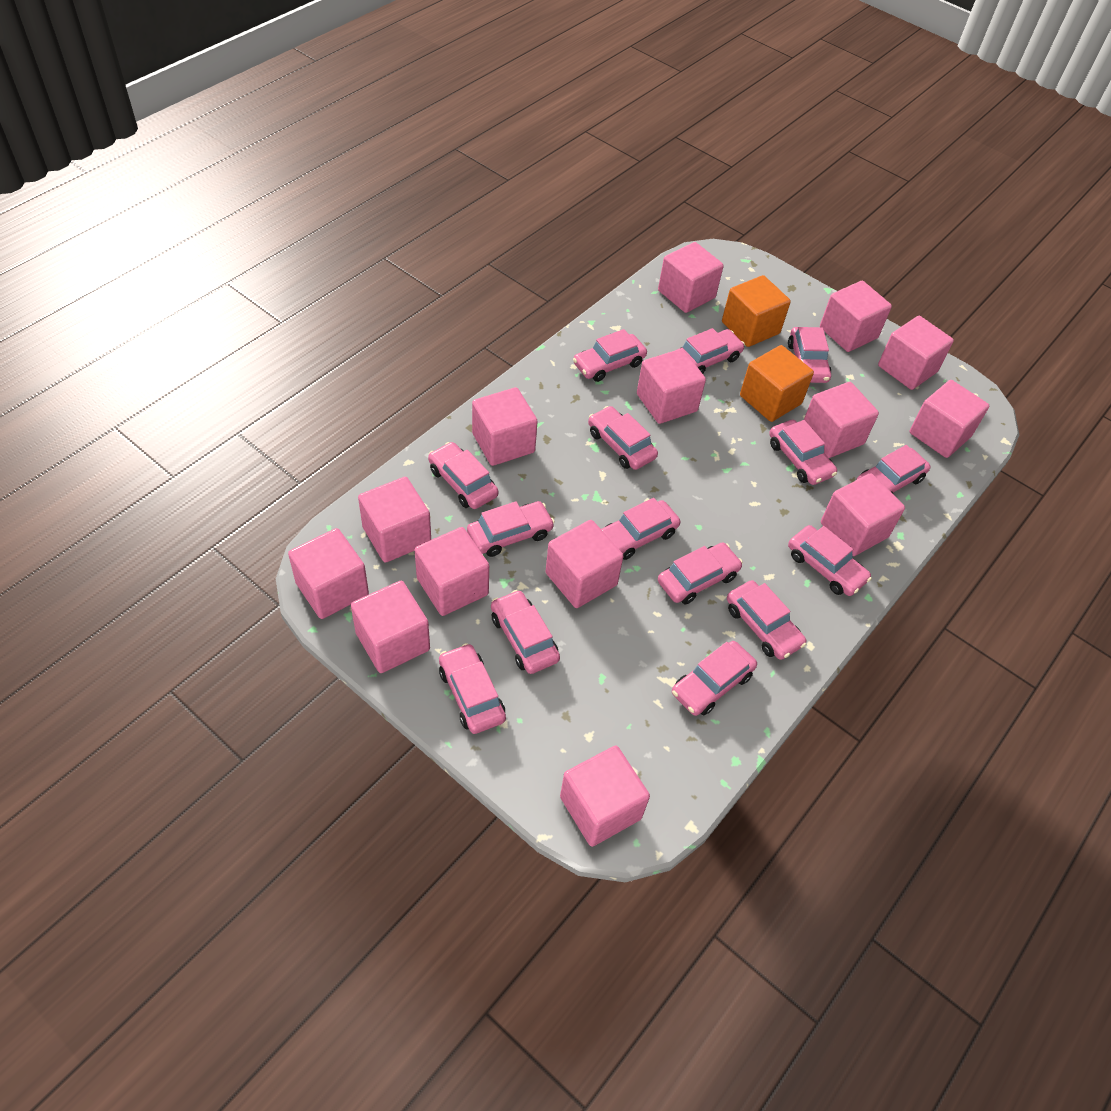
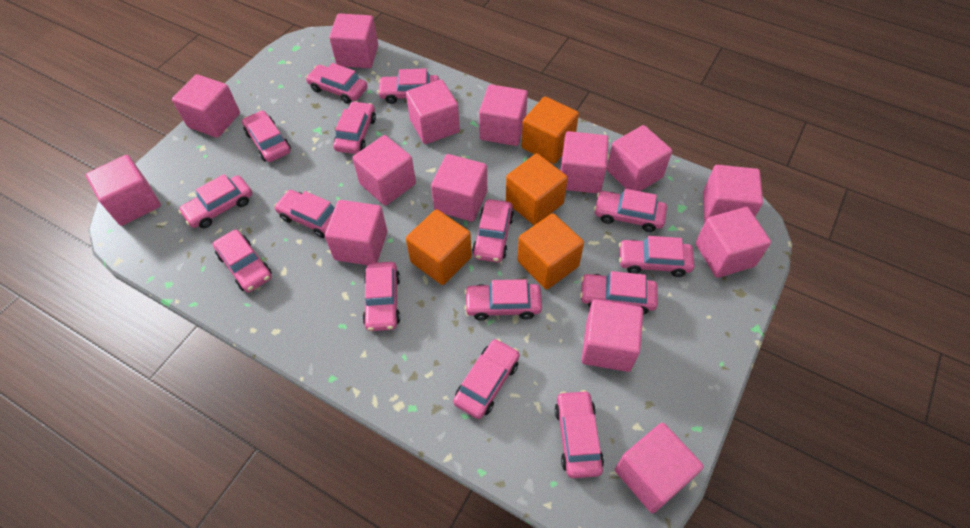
orange cube: [722,275,791,347] [740,345,814,422] = 2 -> [406,209,472,285] [506,153,568,225] [517,213,584,290] [521,97,579,164] = 4

